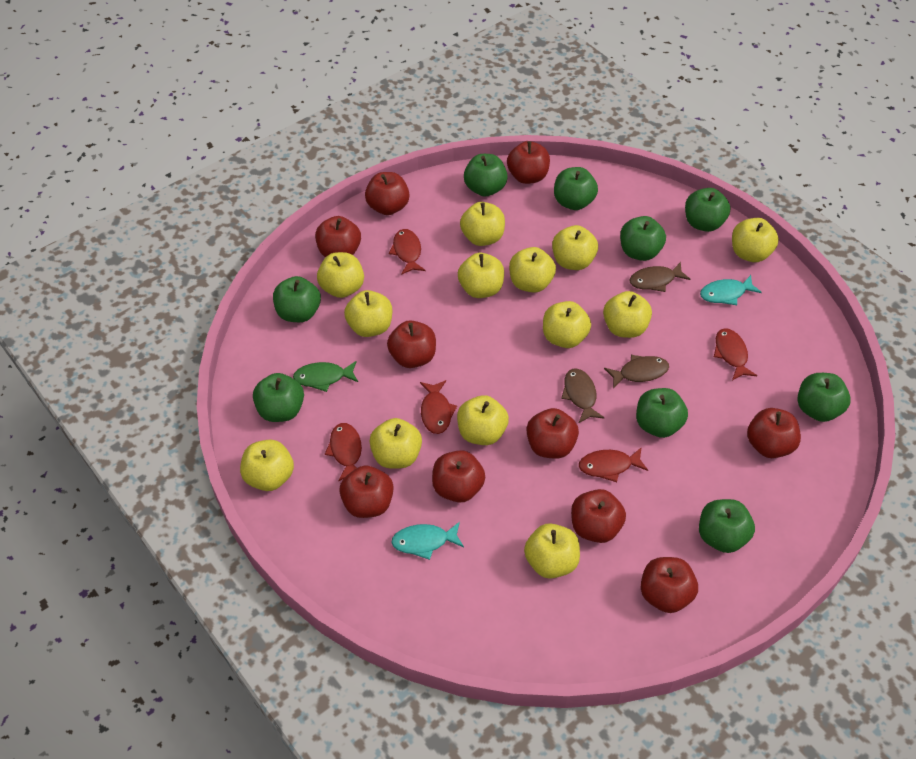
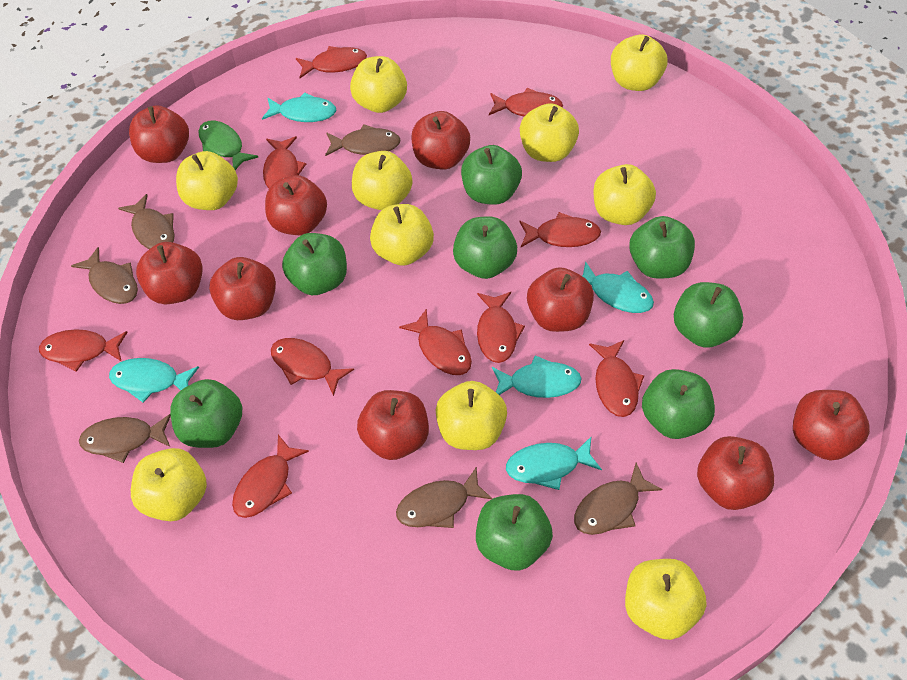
brown fish: [561,369,605,423] [604,355,669,389] [629,262,690,292] = 3 -> [71,247,138,304] [79,414,171,463] [118,194,175,249] [325,124,401,156] [396,466,493,528] [574,463,663,535] = 6
green apple: [253,373,304,422] [273,276,321,322] [464,154,508,196] [554,167,598,210] [620,216,666,261] [636,388,688,438] [685,188,731,232] [699,499,755,553] [798,373,851,422] = 9 -> [170,379,242,448] [282,233,347,295] [453,216,517,279] [461,145,522,205] [476,494,553,571] [629,216,695,278] [642,369,715,439] [674,282,743,348] = 8
red apple: [315,216,361,257] [339,465,394,518] [365,172,410,215] [387,320,436,368] [432,450,485,503] [507,141,550,184] [526,408,579,459] [571,489,626,543] [641,557,698,613] [747,408,801,458] = 10 -> [129,105,189,163] [136,242,203,304] [209,257,276,320] [265,175,327,235] [357,390,429,460] [411,111,470,169] [527,267,594,332] [697,436,774,510] [793,390,870,461] = 9
red fish: [325,423,362,482] [389,229,425,275] [420,380,457,434] [579,447,648,482] [714,328,757,380] = 5 -> [39,329,128,372] [232,435,309,518] [263,136,306,188] [271,338,354,396] [296,46,367,78] [399,308,472,375] [477,292,525,363] [489,88,563,117] [520,212,601,247] [589,340,644,417] = 10
turquoise fish: [391,522,464,560] [700,275,762,305] = 2 -> [109,358,199,403] [262,92,336,122] [492,356,582,398] [506,437,602,490] [582,261,654,313] = 5
yellow apple: [240,439,294,491] [317,252,364,298] [344,290,392,337] [369,418,422,469] [457,395,509,445] [458,253,504,298] [460,202,505,246] [509,247,556,293] [524,523,580,579] [543,301,591,348] [552,225,598,270] [603,291,652,338] [732,218,779,262] = 13 -> [131,448,207,521] [176,151,238,210] [350,56,407,113] [352,151,412,210] [370,204,434,266] [436,381,507,450] [520,103,579,162] [593,164,656,225] [611,34,667,91] [625,559,707,640] = 10

